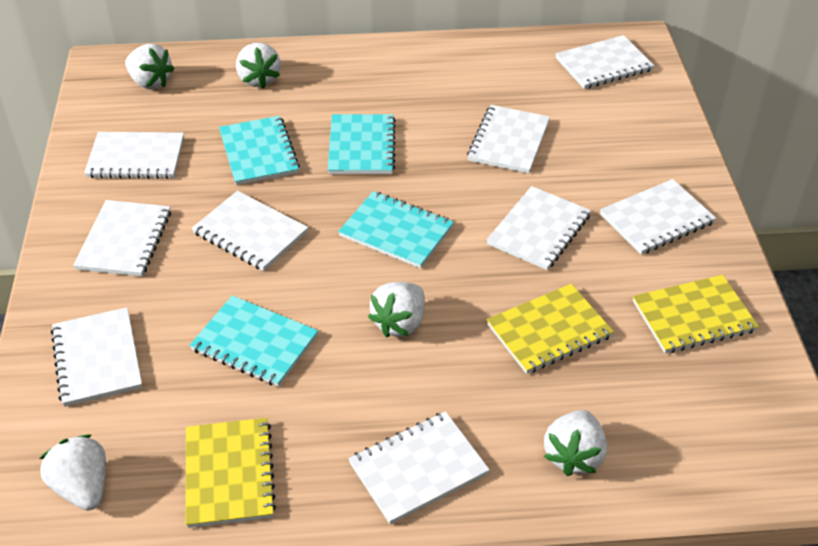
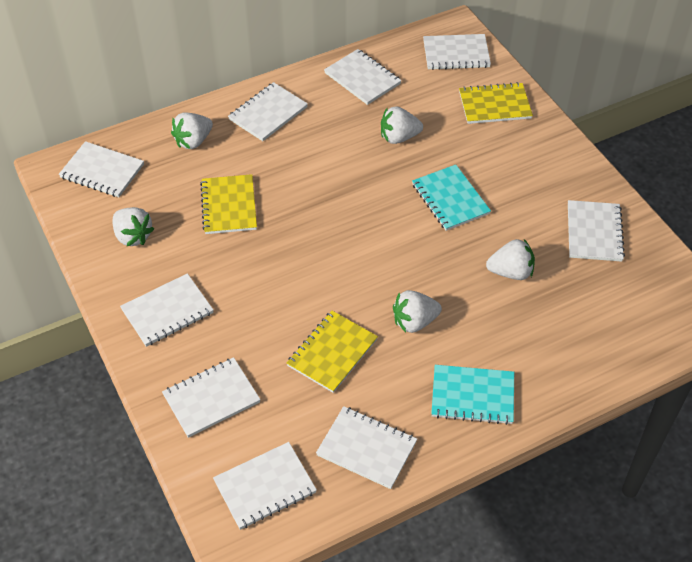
turquoise notebook: [190,295,318,387] [219,116,300,185] [328,114,396,174] [338,191,454,268] = 4 -> [412,165,491,231] [431,365,514,425] = 2

